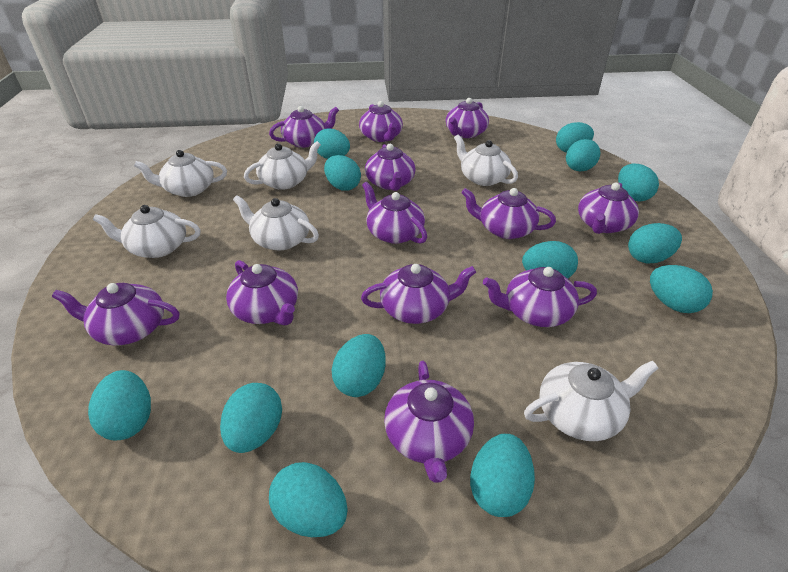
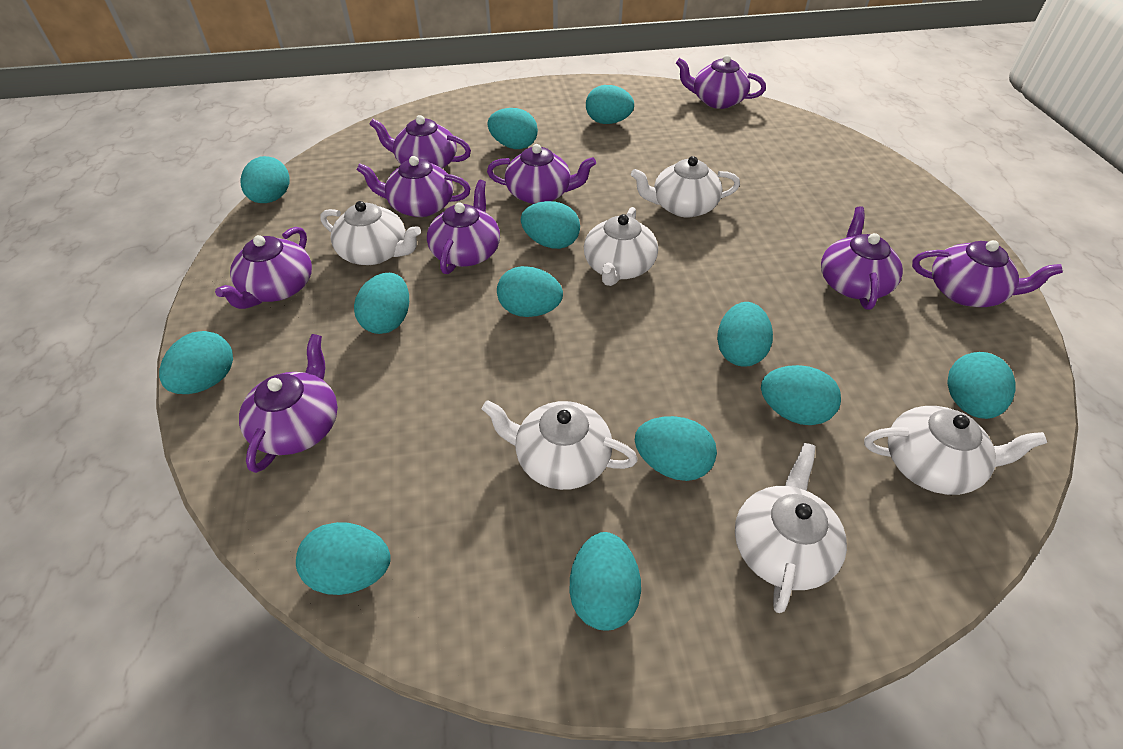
purple teapot: [52,283,179,346] [226,260,298,325] [269,106,339,148] [359,101,403,142] [361,264,476,324] [362,182,427,244] [365,144,416,191] [384,361,474,483] [446,98,489,138] [461,188,556,239] [483,267,597,327] [578,183,639,234] = 12 -> [215,227,312,309] [239,334,338,473] [356,156,471,217] [370,115,471,168] [427,180,500,274] [487,144,596,204] [676,55,766,109] [821,206,903,310] [912,240,1063,307] = 9

